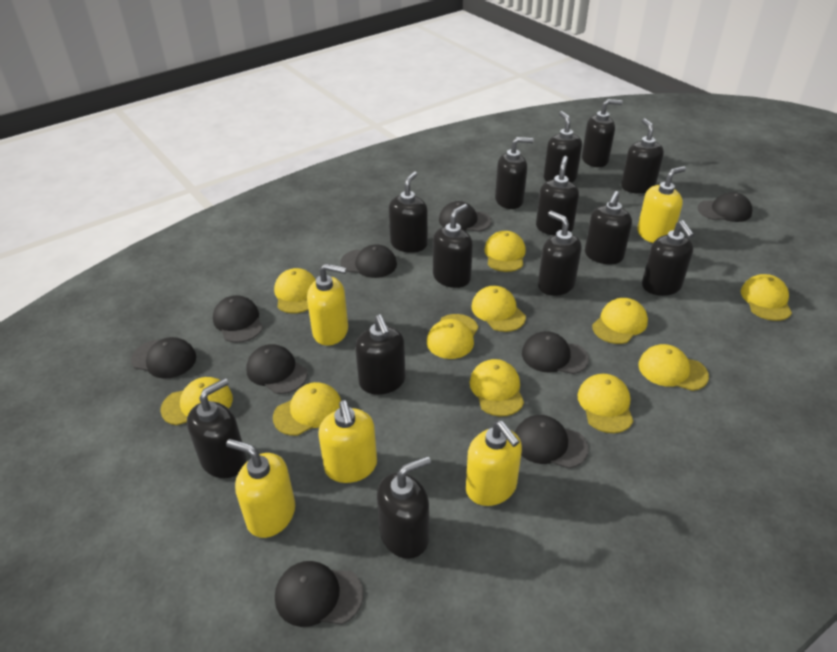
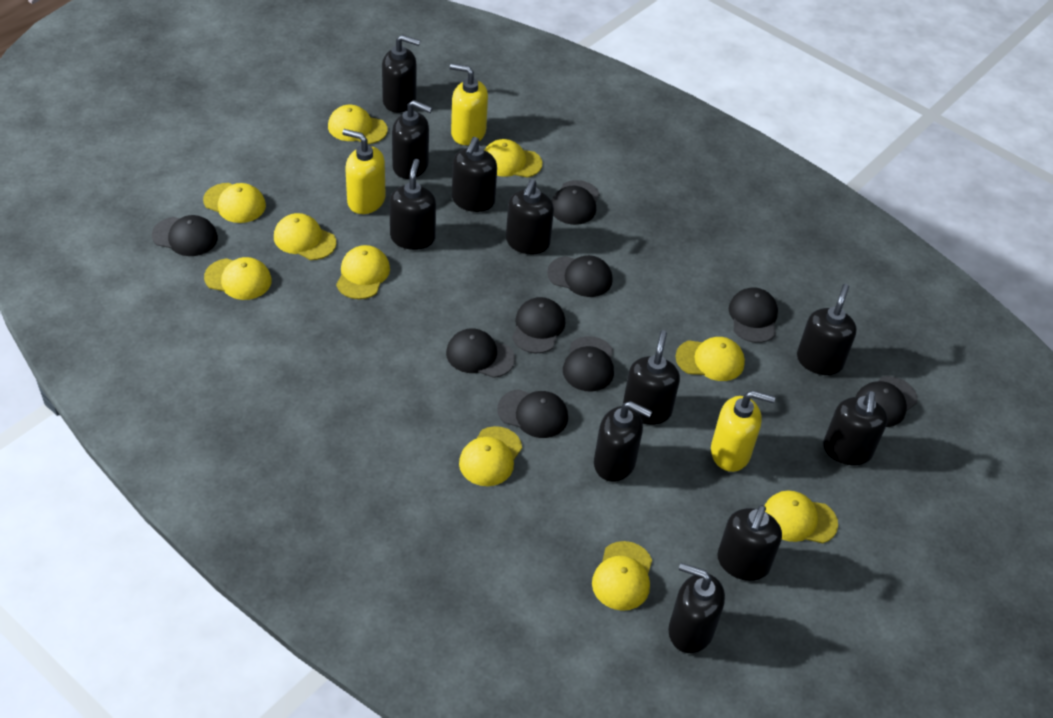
black soap dispenser: [187,378,246,478] [355,315,406,395] [377,456,431,559] [389,171,428,253] [433,204,473,288] [495,137,534,209] [536,156,579,235] [538,211,582,296] [544,111,582,182] [582,99,623,167] [585,191,632,264] [621,118,664,194] [642,220,694,296] = 13 -> [382,35,420,113] [389,159,436,250] [392,100,432,179] [452,137,497,212] [506,179,554,254] [594,401,652,482] [623,330,680,425] [668,563,725,653] [717,505,782,581] [797,284,857,375] [823,391,888,465] = 11
yellow cap: [160,377,233,425] [273,382,341,436] [274,268,316,313] [427,314,478,359] [470,359,524,416] [471,286,526,332] [484,231,526,272] [577,374,633,433] [592,298,648,344] [638,344,709,391] [741,274,792,321] = 11 -> [203,183,266,223] [204,257,272,300] [274,213,336,260] [328,105,388,144] [336,245,390,299] [459,426,522,486] [485,139,542,178] [592,541,652,611] [675,337,745,381] [764,491,838,543] = 10
yellow soap dispenser: [226,439,295,538] [307,263,348,346] [318,400,377,483] [466,421,522,506] [637,166,686,243] = 5 -> [342,129,385,214] [450,63,488,145] [711,390,775,472] = 3

